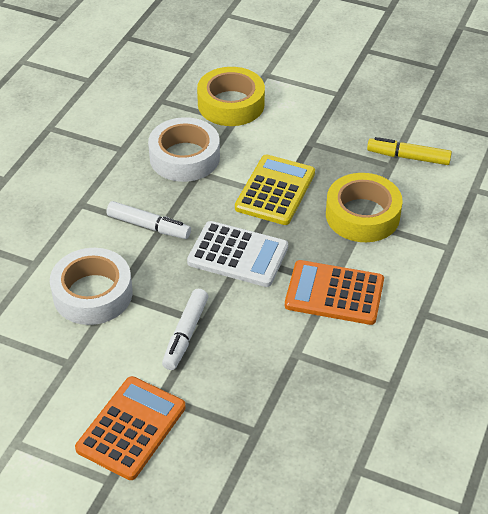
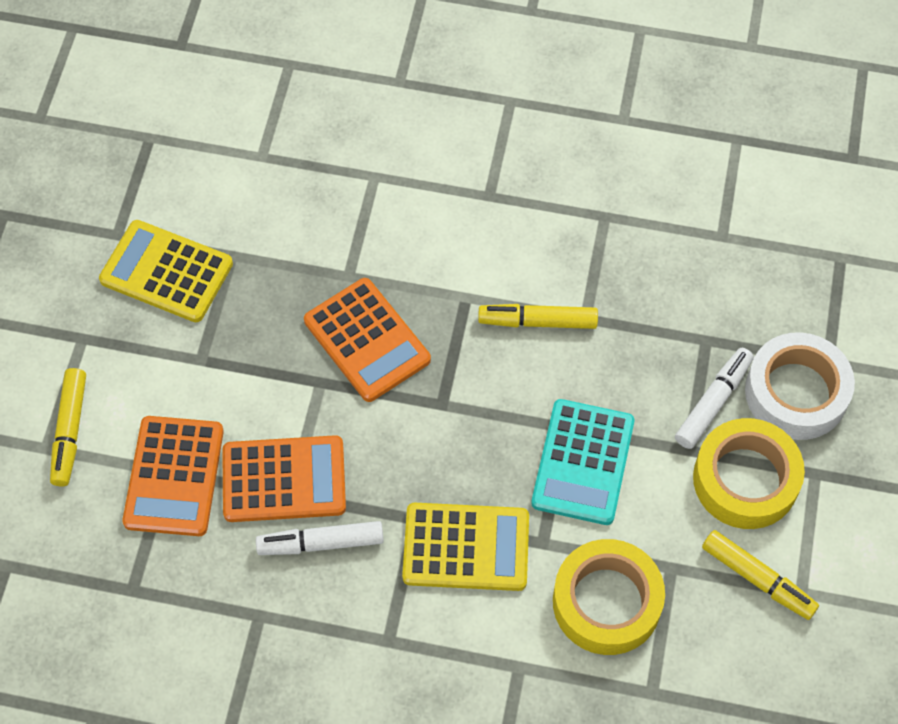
orange calculator: [75,376,186,480] [285,260,384,325] = 2 -> [122,416,224,536] [222,435,346,522] [304,278,431,402] = 3
turquoise calculator: none = 0 -> [531,399,635,525] = 1
white calculator: [187,221,288,287] = 1 -> none = 0
white tape: [50,248,133,325] [148,117,220,182] = 2 -> [745,332,855,440] = 1
yellow calculator: [235,154,315,225] = 1 -> [99,220,233,322] [402,503,529,591] = 2
yellow marker: [367,137,452,165] = 1 -> [50,368,86,487] [478,304,598,329] [702,530,819,620] = 3

